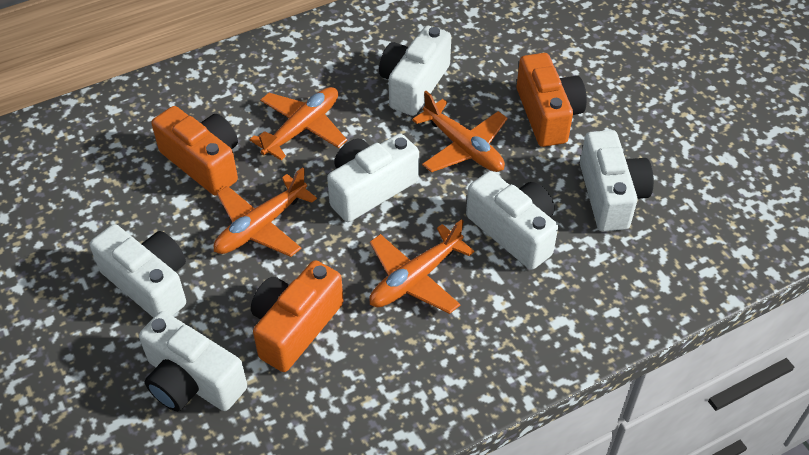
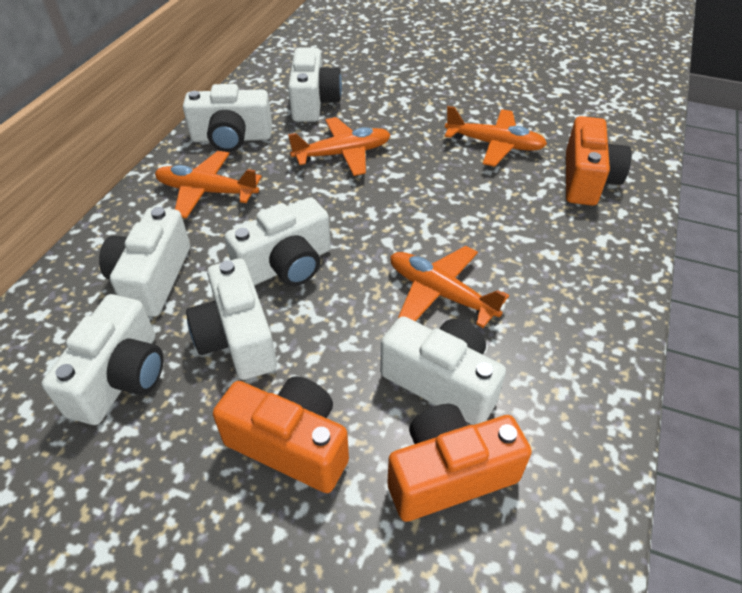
white camera: [89,224,186,318] [139,311,247,412] [327,133,419,222] [379,26,451,116] [466,171,558,270] [580,130,654,231] = 6 -> [42,294,164,425] [99,207,190,317] [183,84,272,152] [186,258,277,380] [224,197,331,286] [288,48,342,122] [380,316,506,425] = 7

